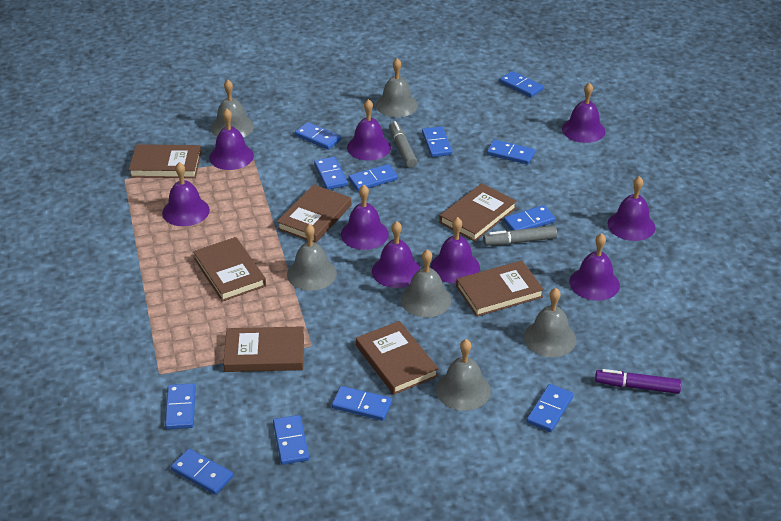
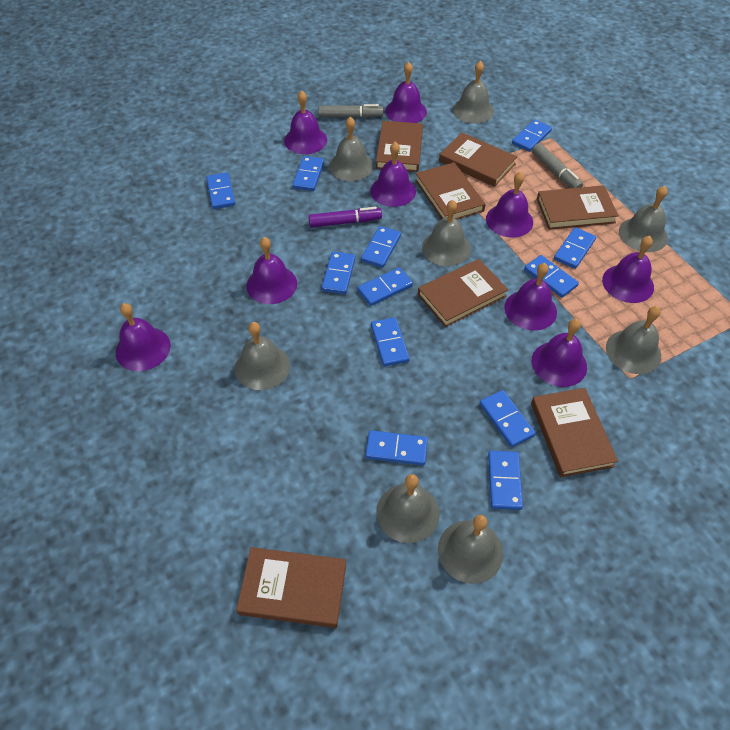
grey bell: [211,80,254,137] [287,224,337,291] [376,58,418,117] [401,249,451,317] [436,339,491,411] [524,288,576,357] = 6 -> [235,322,290,390] [329,117,373,181] [376,474,440,543] [422,200,471,266] [438,515,503,584] [452,61,494,123] [606,306,661,374] [619,186,668,252] = 8

